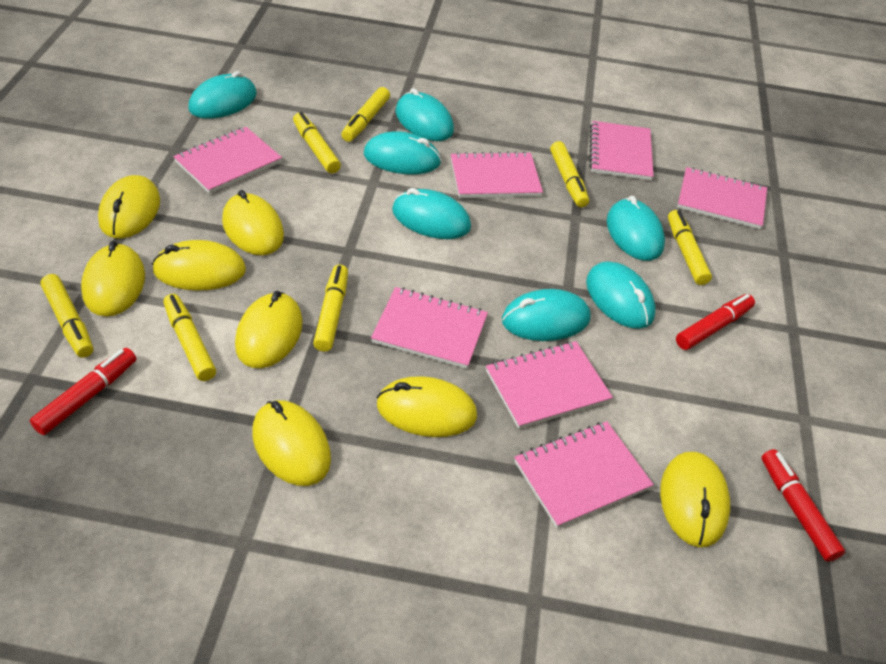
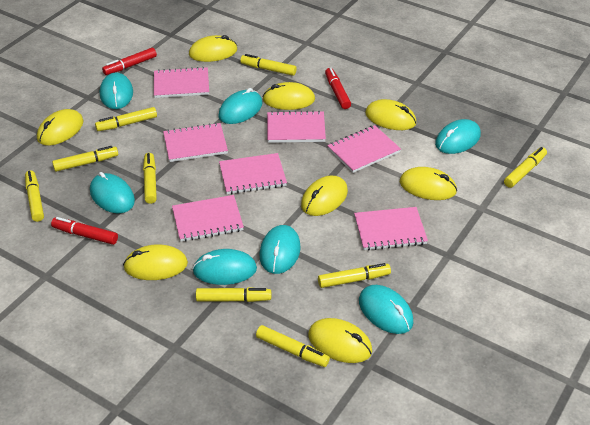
yellow marker: [41,274,93,358] [163,294,216,381] [293,112,341,173] [313,265,348,352] [341,87,390,142] [550,141,589,207] [668,210,712,285] = 7 -> [25,170,44,222] [52,146,118,172] [95,107,157,131] [143,153,157,204] [196,287,271,302] [240,54,297,76] [256,325,330,367] [318,263,391,288] [504,147,547,188] = 9

